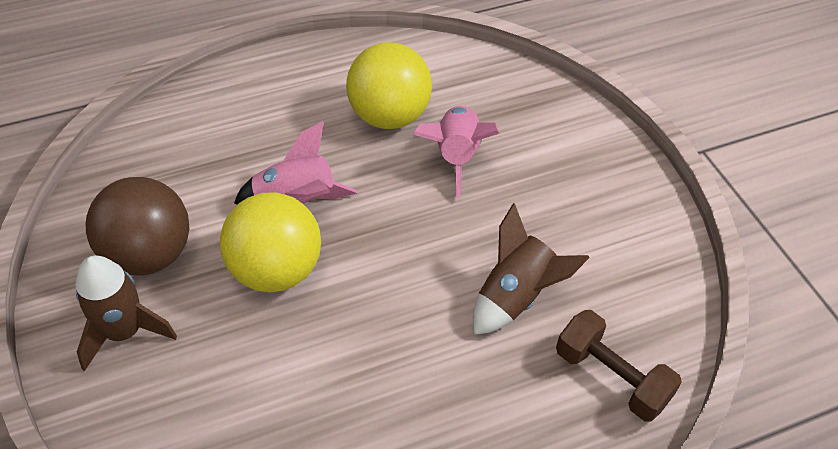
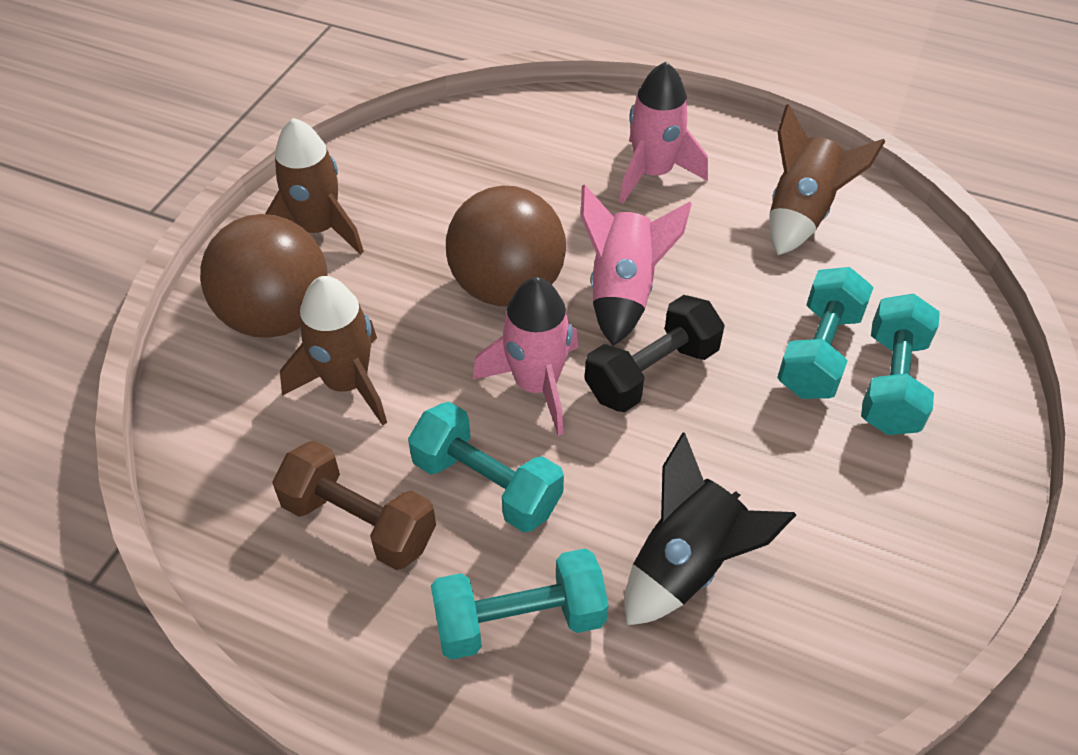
black dumbbell: none = 0 -> [585,295,725,412] = 1
black rocket: none = 0 -> [625,433,796,626] = 1
brown ball: [86,177,189,276] = 1 -> [200,214,327,338] [446,186,566,306] = 2
brown rocket: [75,256,177,371] [473,203,590,335] = 2 -> [265,118,364,255] [280,276,387,425] [770,104,885,255] = 3
pink rocket: [234,121,357,205] [413,106,499,198] = 2 -> [473,277,578,436] [581,184,692,346] [619,62,708,203] = 3
turquoise dumbbell: none = 0 -> [408,402,564,533] [431,548,609,660] [777,267,874,399] [861,294,940,435] = 4
yellow ball: [220,192,321,292] [346,42,432,129] = 2 -> none = 0

